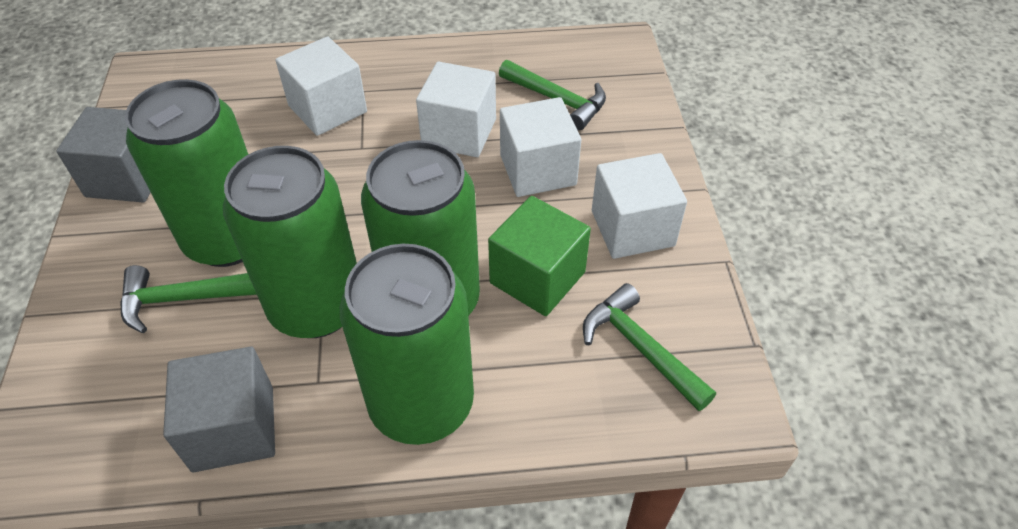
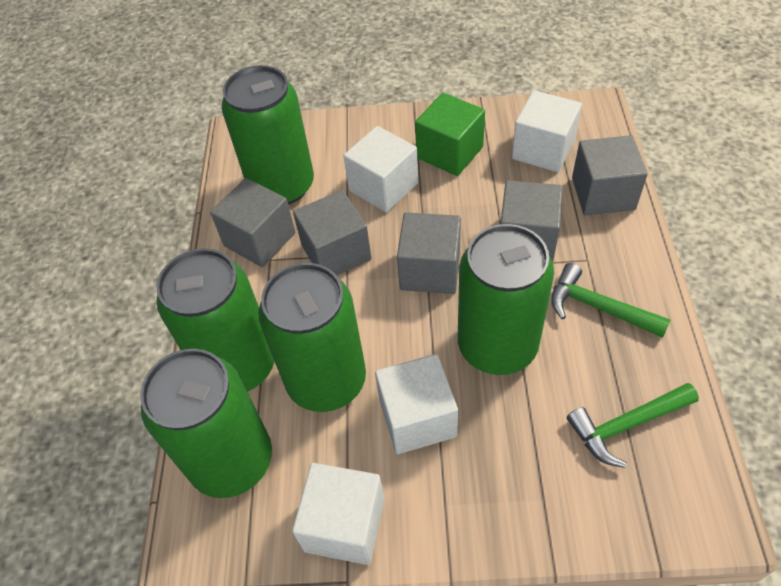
green can: [125,79,249,267] [223,146,357,338] [340,244,474,445] [361,140,480,316] = 4 -> [140,349,272,498] [156,248,274,392] [221,65,314,205] [259,263,366,412] [458,224,554,375] = 5
green hammer: [120,265,257,333] [499,60,606,130] [583,283,716,411] = 3 -> [551,263,671,338] [567,383,699,468] = 2
grey cube: [56,107,151,202] [163,347,275,472] = 2 -> [210,178,295,267] [293,190,372,276] [397,212,461,294] [500,180,563,262] [572,135,648,215] = 5

